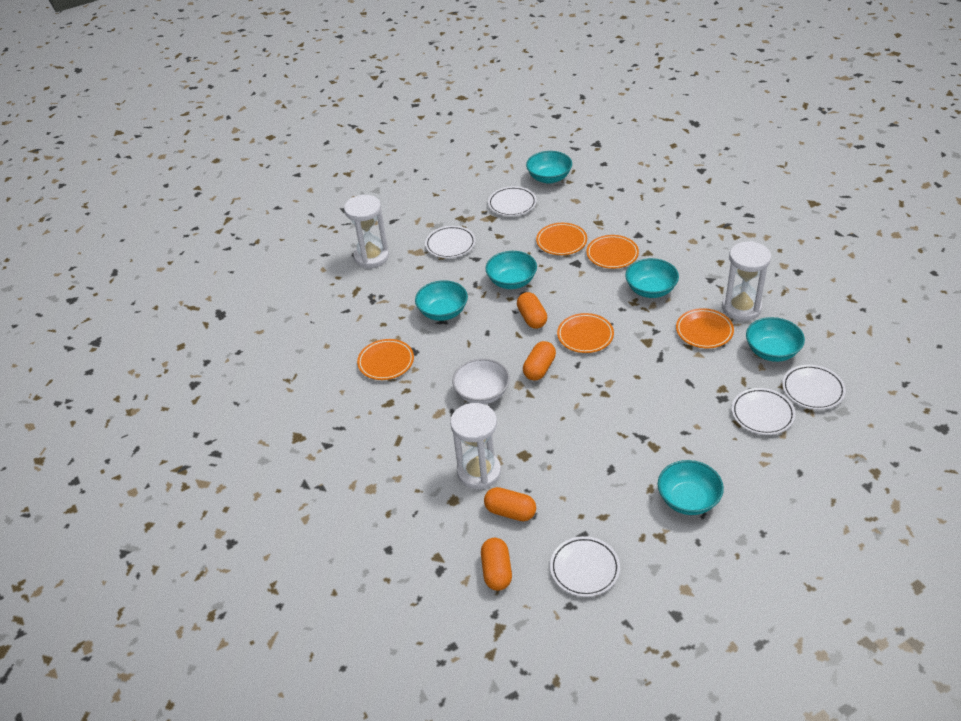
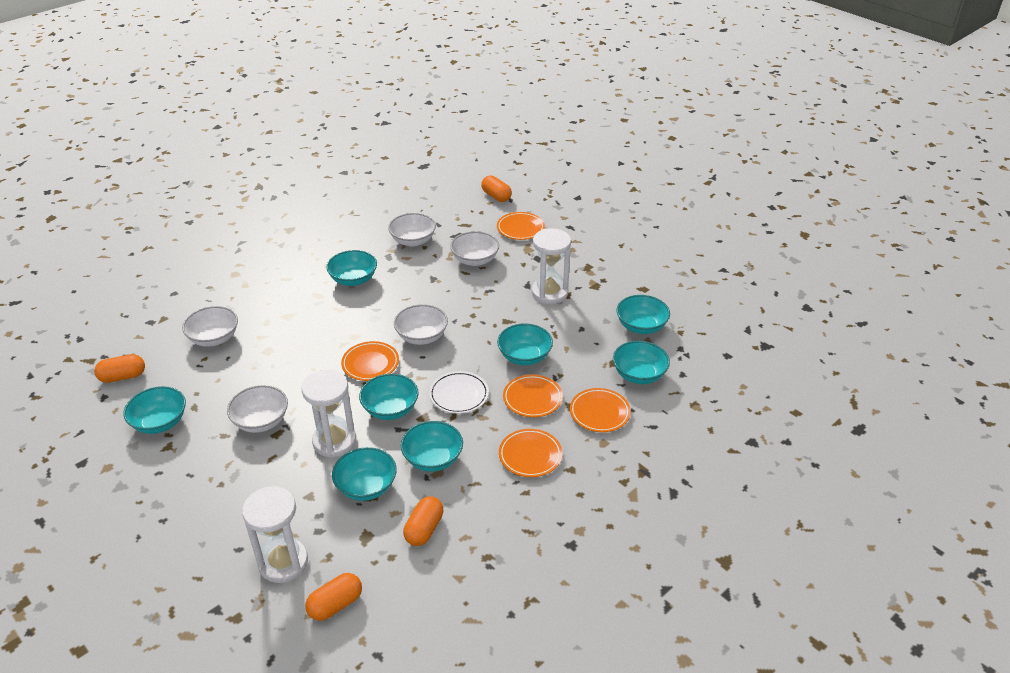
turquoise bowl: [415,280,468,321] [486,251,537,289] [526,151,572,184] [625,258,679,298] [658,460,724,515] [746,317,805,362] = 6 -> [123,386,186,434] [326,250,377,286] [332,447,397,501] [359,374,419,420] [401,421,463,472] [497,323,553,365] [613,341,670,384] [617,295,670,334] = 8
white bowl: [452,358,510,404] = 1 -> [182,306,238,347] [227,385,288,433] [388,213,436,246] [394,304,448,345] [450,231,499,266] = 5
white plate: [425,226,476,258] [488,186,537,216] [550,536,620,597] [732,388,795,435] [782,365,846,410] = 5 -> [429,371,489,414] = 1

